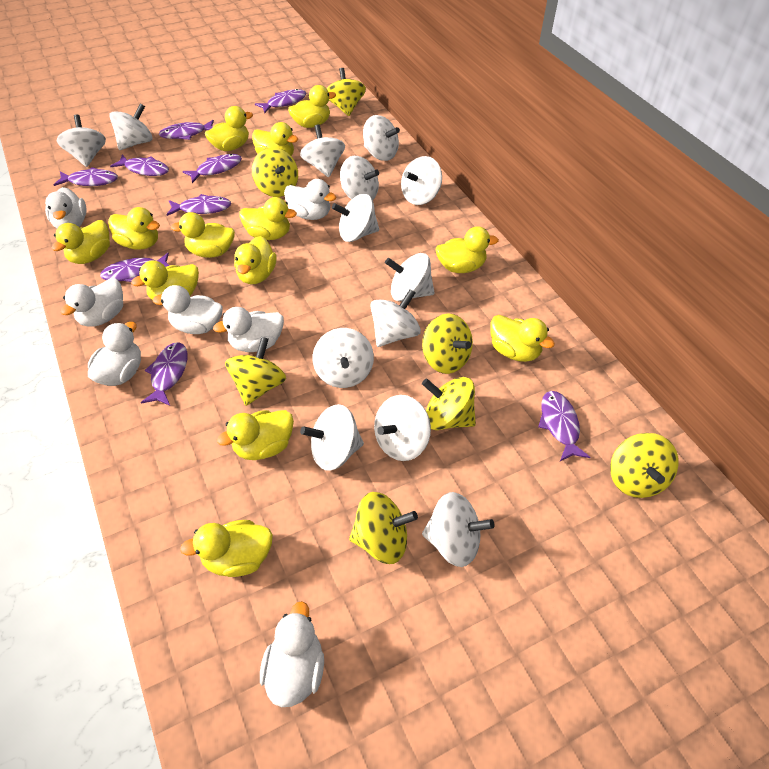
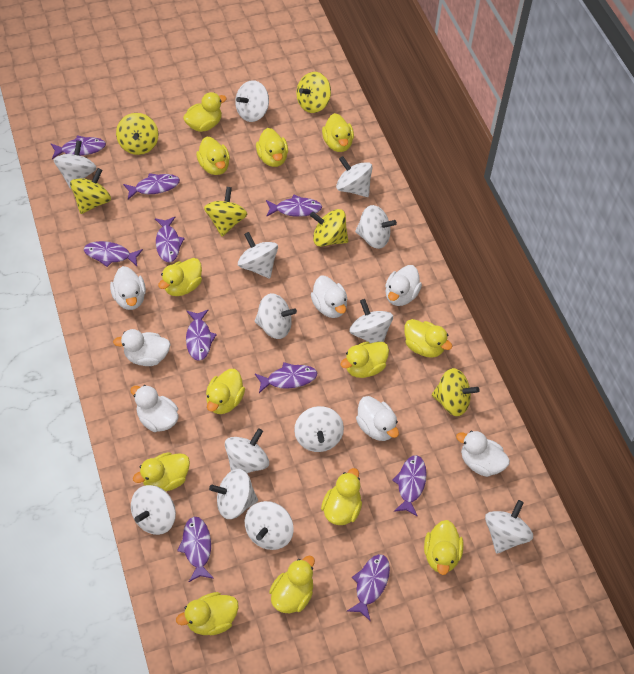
purple fish: [54,167,118,186] [100,253,170,282] [110,155,169,176] [141,342,188,406] [159,120,214,140] [167,194,231,216] [182,154,242,183] [255,89,306,113] [538,391,590,461] = 9 -> [50,135,106,159] [84,241,143,267] [123,173,180,199] [155,216,185,263] [177,517,214,582] [186,310,217,361] [255,362,318,393] [266,194,322,217] [347,554,390,620] [392,455,427,517] = 10
yellow spinning top: [225,337,286,406] [252,148,298,197] [327,68,366,116] [349,492,418,564] [422,313,473,374] [422,377,476,430] [610,433,679,498] = 7 -> [70,168,111,214] [116,113,158,155] [204,187,247,236] [296,72,331,113] [310,209,348,247] [432,368,479,416] = 6

